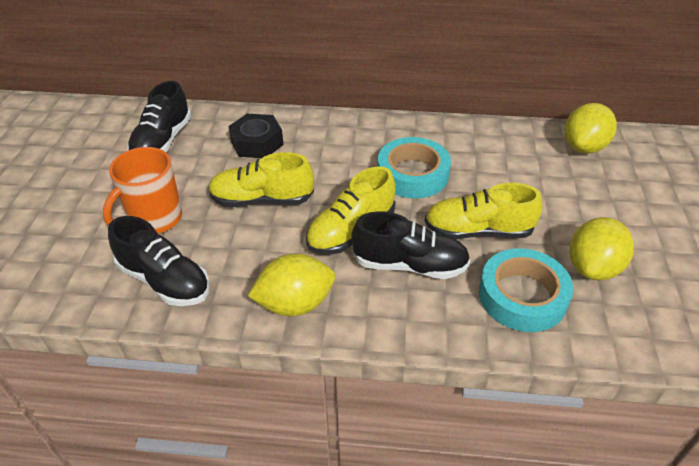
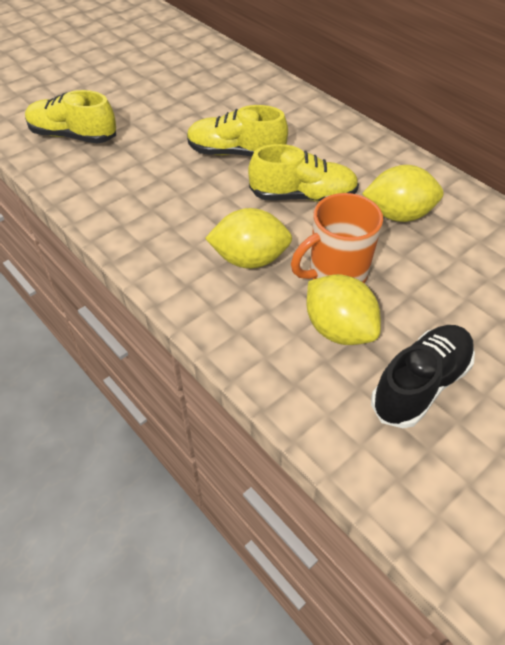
black nut: [228,114,284,158] = 1 -> none = 0
black shoe: [108,216,210,306] [127,81,191,152] [352,211,470,279] = 3 -> [371,325,475,428] = 1
turquoise tape: [378,137,451,198] [479,248,573,332] = 2 -> none = 0

